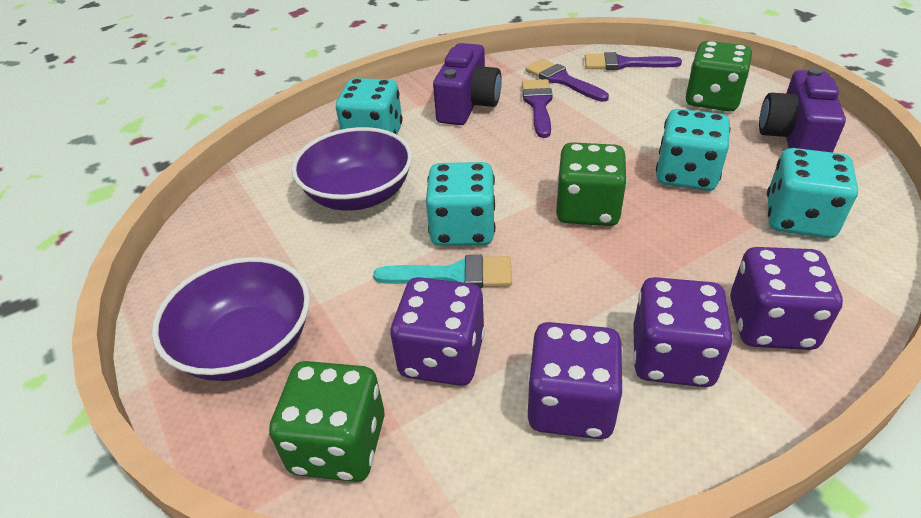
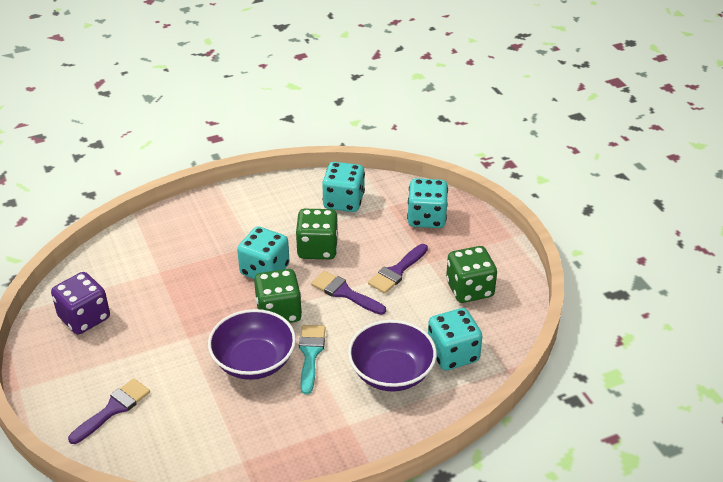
purple camera: [433,43,502,125] [759,68,846,153] = 2 -> none = 0
purple dice: [391,277,485,386] [528,322,623,439] [633,277,733,387] [730,247,843,350] = 4 -> [51,272,110,334] = 1

